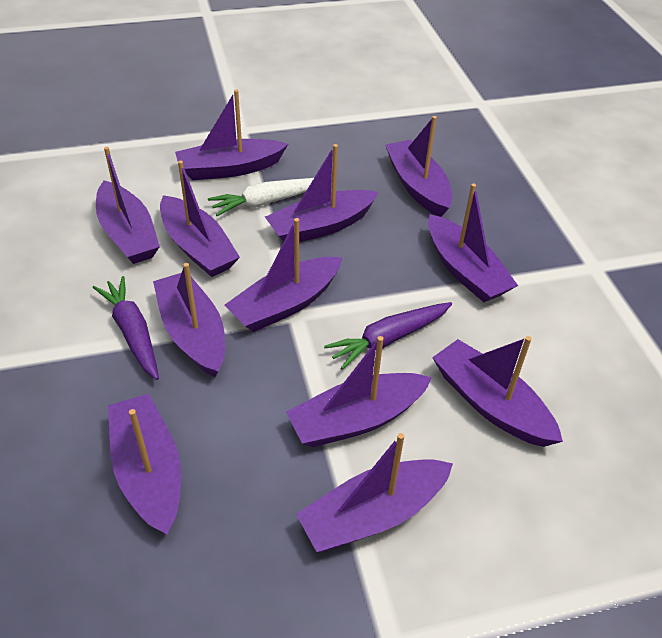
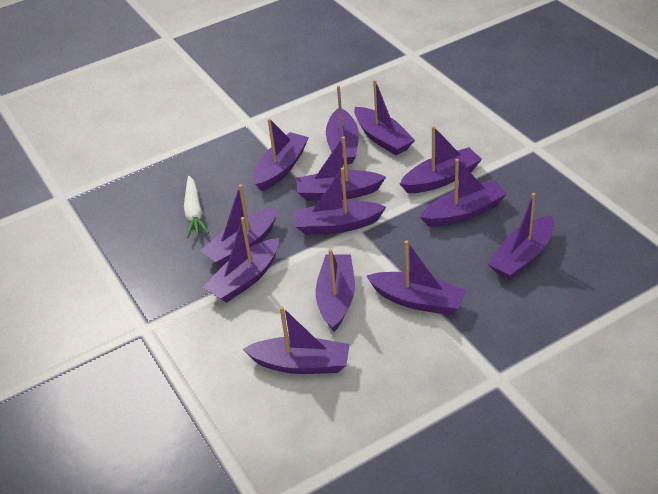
purple boat: [96,147,160,264] [108,394,181,534] [153,263,225,377] [160,160,240,277] [175,90,288,180] [225,218,342,332] [265,144,379,242] [286,336,432,447] [296,433,453,552] [385,116,452,217] [428,183,518,302] [432,336,563,447] = 12 -> [200,184,278,266] [202,217,279,303] [243,306,350,374] [254,118,309,191] [293,168,386,235] [296,136,386,201] [316,249,355,332] [326,85,359,165] [354,80,415,155] [366,240,466,315] [400,126,482,193] [420,159,508,227] [488,193,554,280] = 13
purple carrot: [93,276,159,380] [324,302,452,370] = 2 -> none = 0

